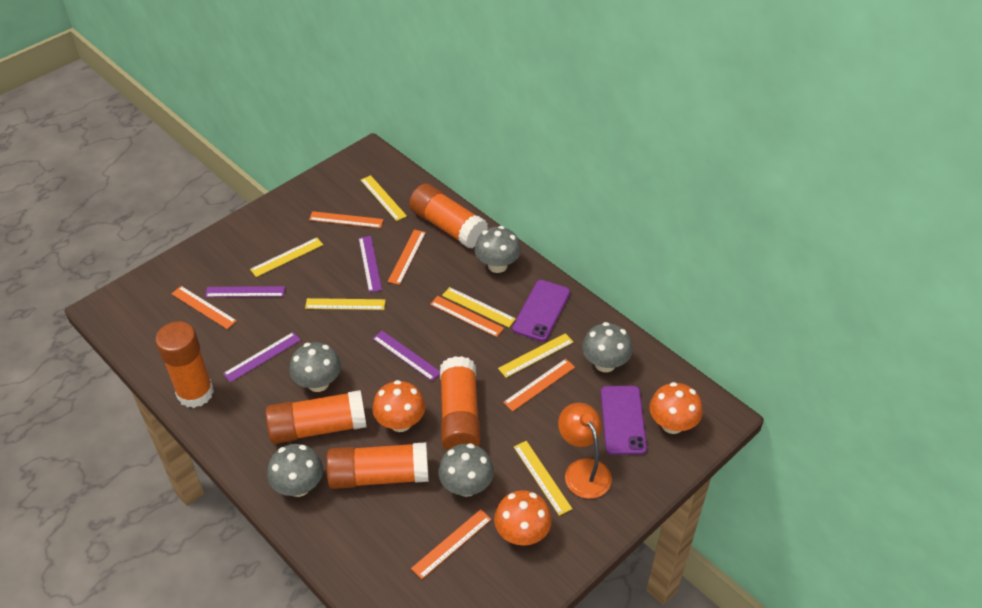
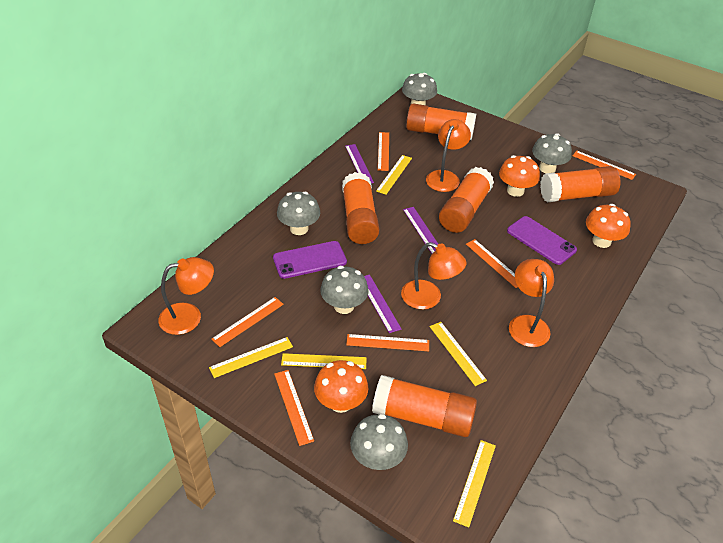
orange lamp: [558,403,612,499] = 1 -> [158,257,214,335] [401,242,467,310] [426,119,471,192] [509,259,554,347] = 4
purple ruler: [205,286,285,297] [223,332,301,383] [359,236,382,292] [372,331,440,381] = 4 -> [345,144,374,183] [364,275,402,333] [403,207,438,254] = 3
yellow ruler: [250,237,323,277] [305,298,385,310] [361,175,407,221] [442,287,516,328] [498,333,573,378] [514,441,572,516] = 6 -> [209,337,293,378] [281,353,367,369] [376,155,412,195] [430,322,487,386] [453,440,496,528] = 5

